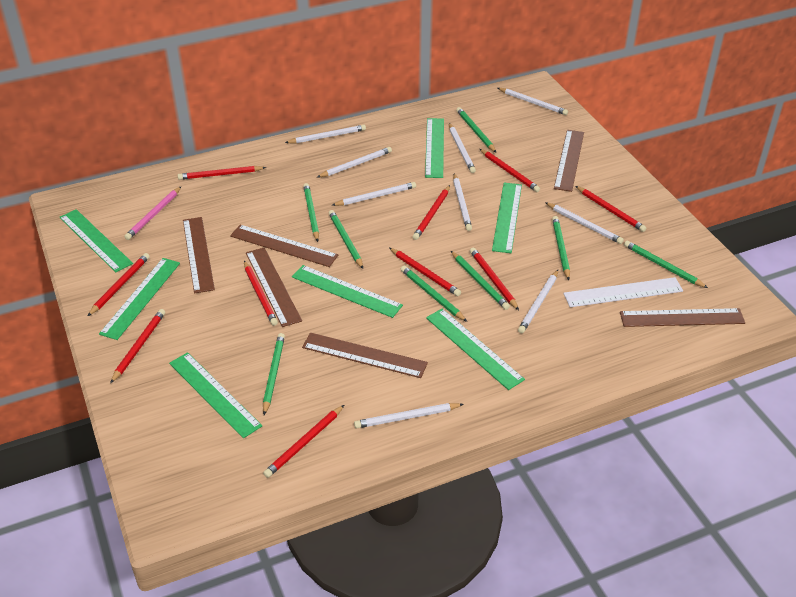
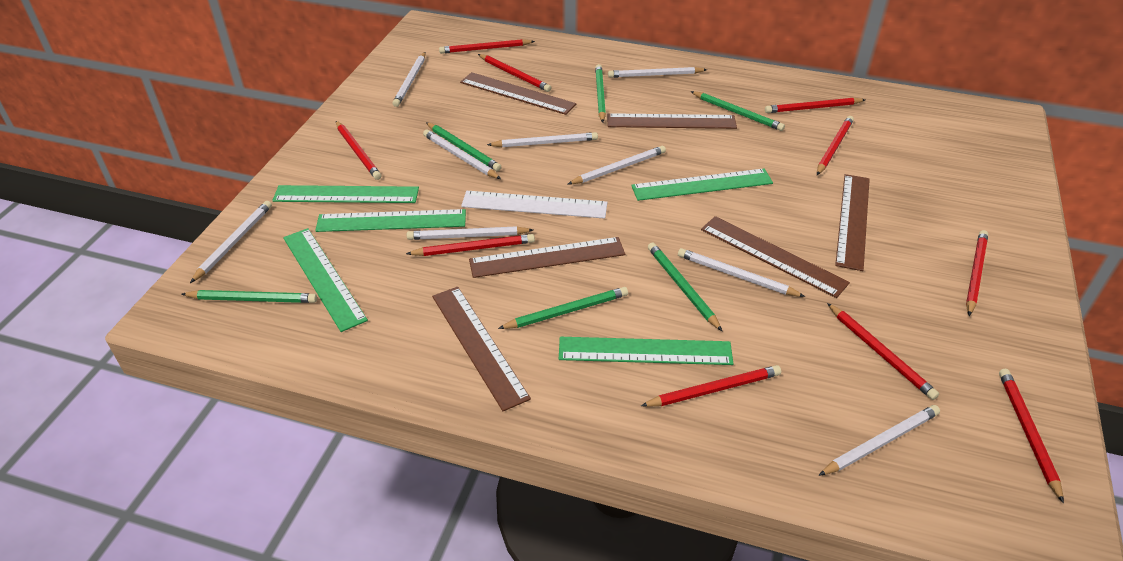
green pencil: [263,333,285,415] [303,183,319,242] [329,210,363,269] [401,266,467,322] [451,251,510,310] [456,107,496,152] [552,216,570,280] [624,241,708,288] = 8 -> [181,290,317,303] [426,122,501,171] [498,287,628,329] [595,64,606,123] [648,243,722,331] [690,91,785,131] = 6
green ruler: [60,209,133,272] [99,258,180,340] [169,352,262,438] [292,265,403,318] [425,118,444,178] [426,309,525,390] [492,183,522,253] = 7 -> [272,185,419,203] [283,228,368,332] [315,209,466,232] [559,337,734,365] [631,169,773,201] = 5
pink pencil: [124,186,182,240] = 1 -> none = 0

